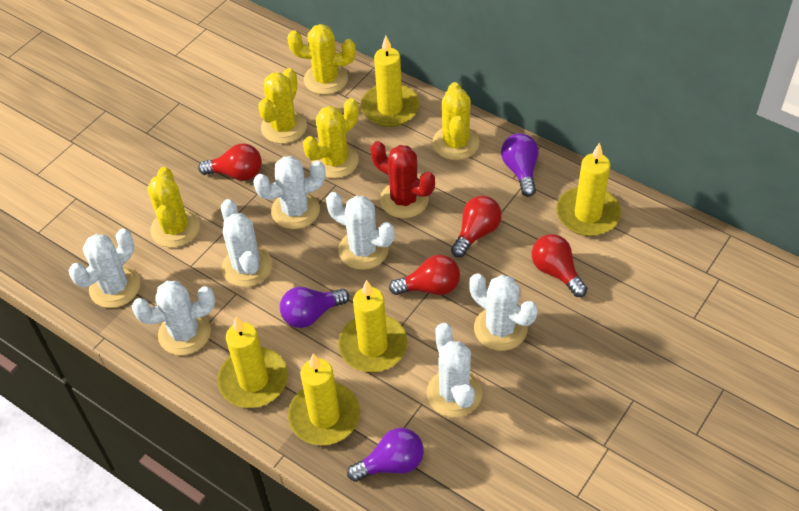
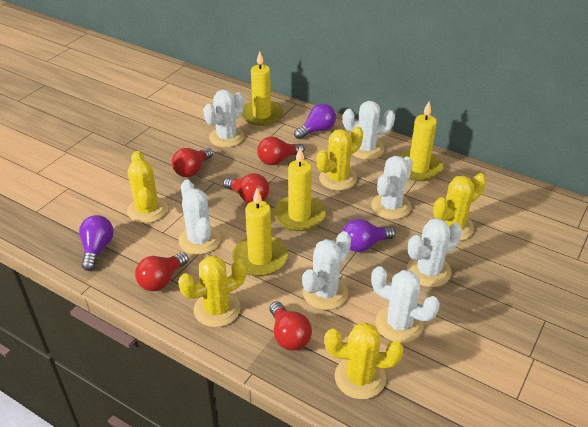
red cactus: [370,141,435,218] = 1 -> none = 0
red light bulb: [198,143,262,181] [389,255,460,295] [451,196,502,257] [532,234,588,297] = 4 -> [135,252,188,291] [172,148,213,177] [223,173,269,203] [257,136,305,165] [270,301,312,350] = 5
yellow candle: [217,317,288,408] [288,354,360,445] [338,280,408,372] [361,36,419,127] [556,142,621,236] = 5 -> [232,188,288,276] [241,51,284,126] [273,147,326,231] [398,102,443,181] = 4

